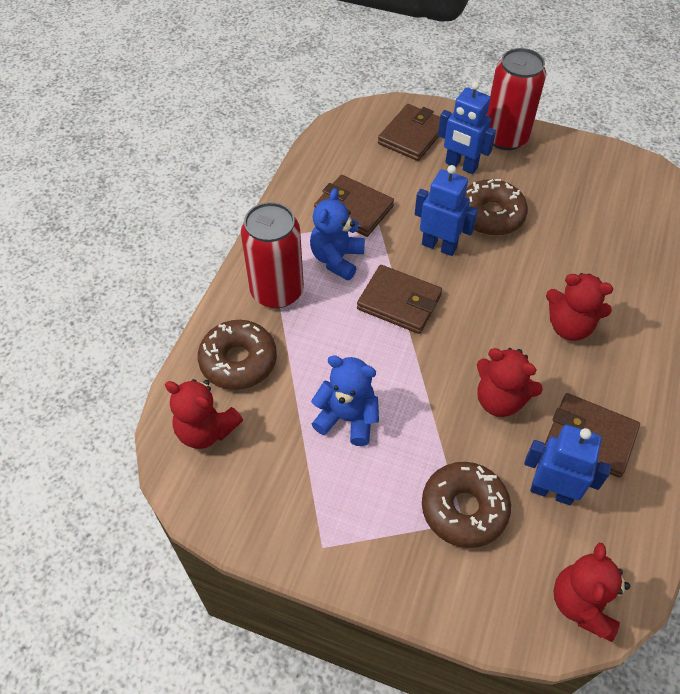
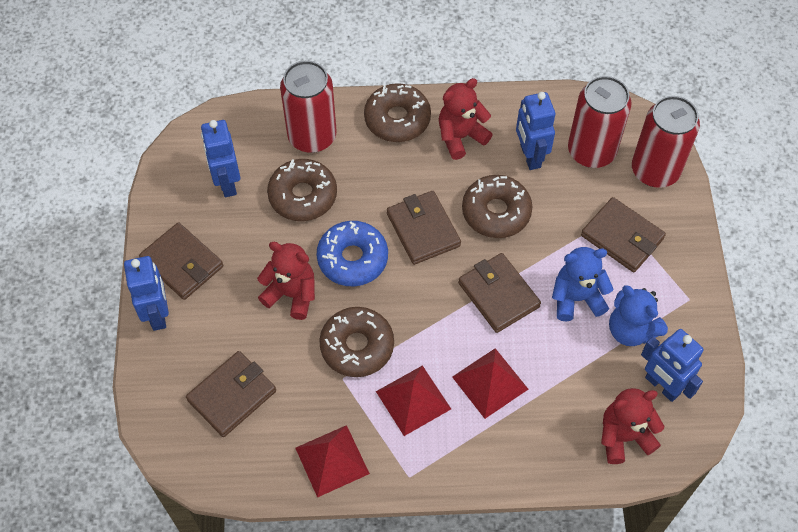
blue donut: none = 0 -> [317,221,388,286] = 1
blue robot: [415,165,478,256] [438,81,496,174] [524,425,611,505] = 3 -> [124,256,169,331] [201,120,240,197] [516,92,555,170] [641,329,704,402] = 4
brown donut: [198,320,277,390] [422,462,511,548] [465,179,528,236] = 3 -> [267,159,337,221] [319,307,394,377] [364,83,431,142] [462,175,533,238] = 4
brown wallet: [314,175,394,237] [357,265,442,334] [378,104,440,161] [545,393,640,478] = 4 -> [139,222,223,300] [186,351,276,437] [387,191,461,265] [458,253,541,333] [581,197,666,272] = 5
red can: [241,202,304,308] [486,48,546,150] = 2 -> [280,61,337,153] [568,76,632,168] [632,96,700,188] = 3
red pyramid: none = 0 -> [295,425,370,498] [376,365,451,436] [452,348,528,419] = 3
red teddy bear: [165,379,243,449] [477,348,543,417] [546,273,613,341] [553,543,630,642] = 4 -> [257,242,315,320] [439,78,493,160] [601,388,664,464] = 3

